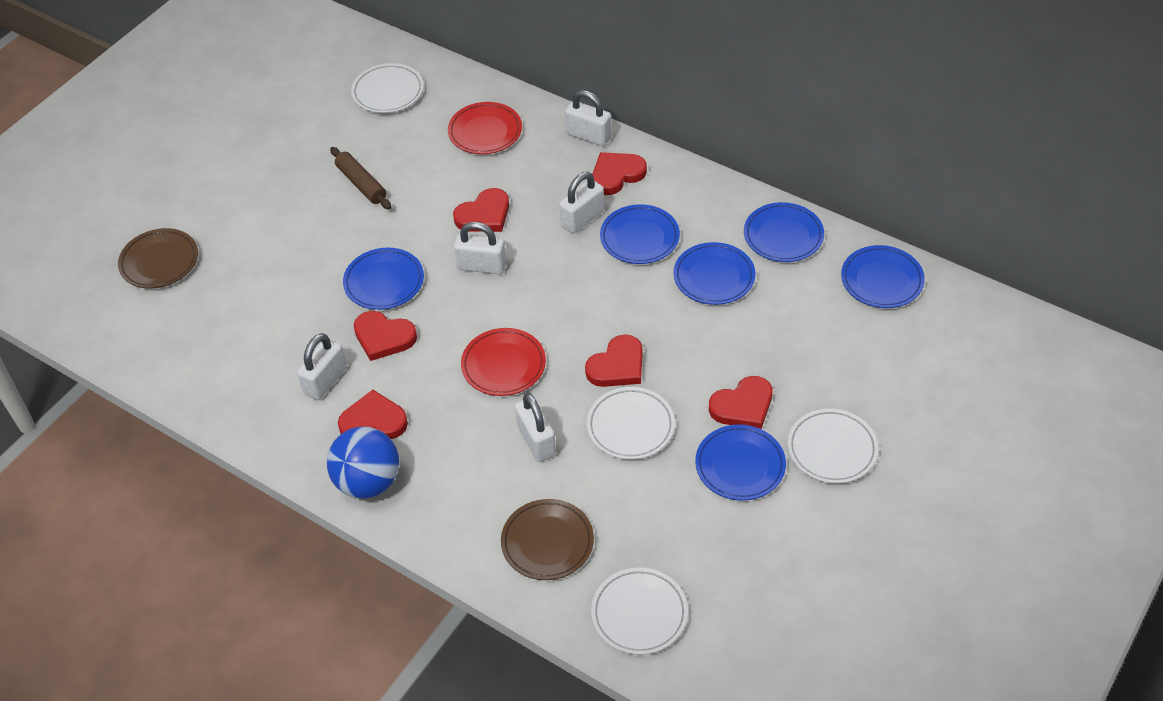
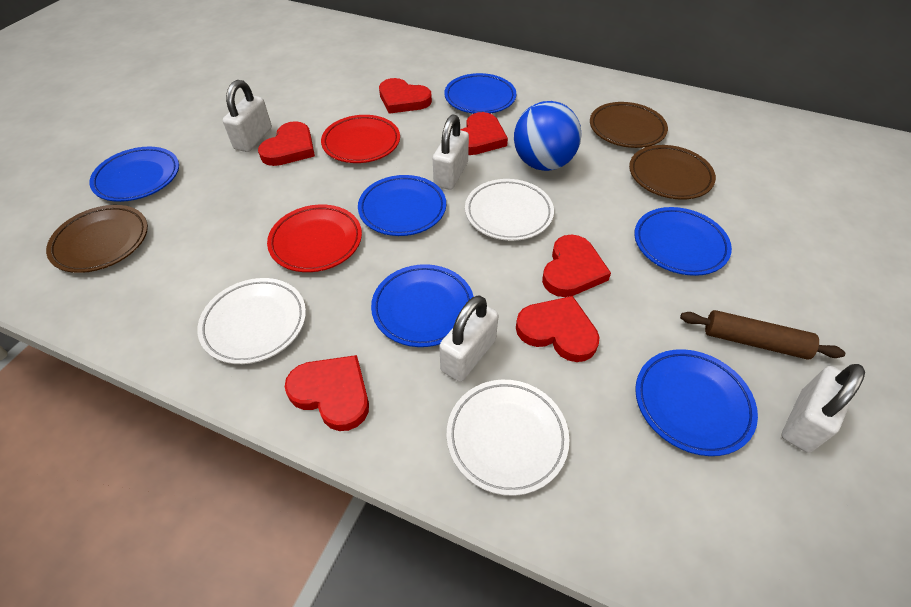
brown plate: [118,228,198,289] [501,499,594,580] = 2 -> [46,205,148,273] [590,102,668,148] [629,145,716,200] = 3
white padlock: [297,333,347,400] [454,222,506,274] [515,393,556,462] [559,172,604,234] [565,90,612,146] = 5 -> [223,80,272,152] [433,114,469,190] [439,295,499,382] [782,364,865,453] = 4
white plate: [351,63,424,113] [587,387,675,460] [591,567,688,655] [788,409,878,484] = 4 -> [197,278,306,364] [447,380,570,496] [465,179,554,241] = 3

